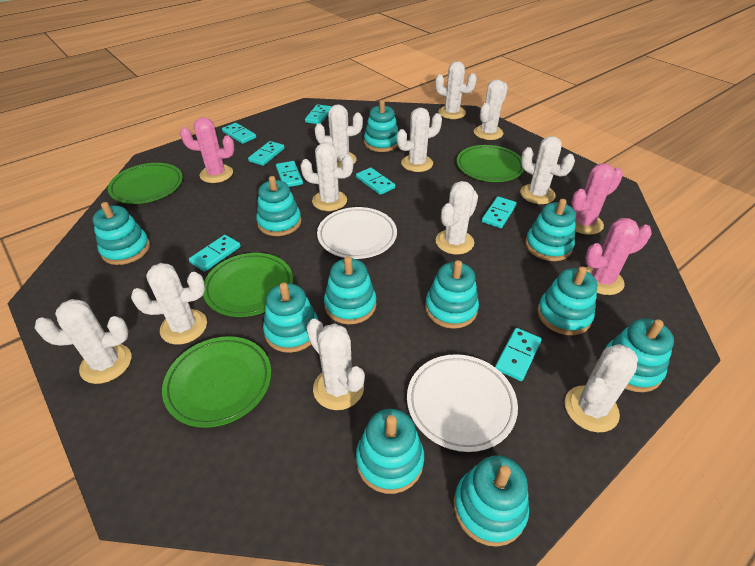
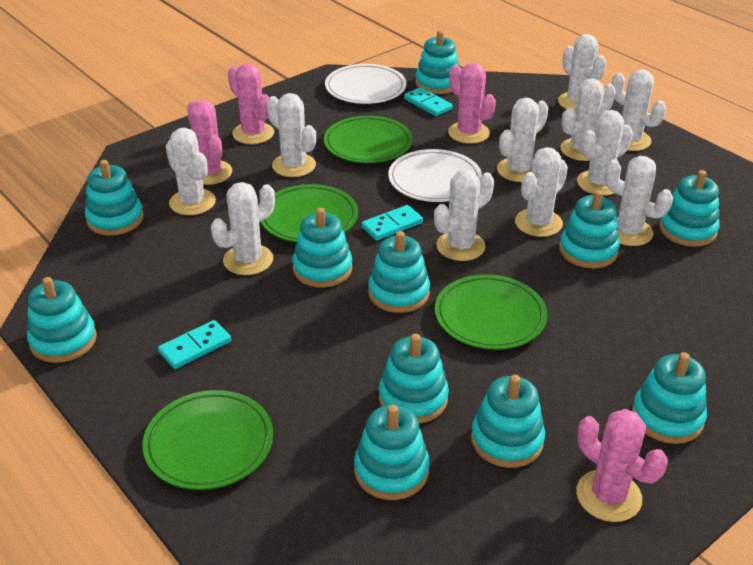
pink cactus: [180,117,235,183] [571,163,623,235] [585,218,652,295] = 3 -> [187,100,232,185] [228,63,274,144] [448,63,496,144] [576,409,668,522] = 4
turquoise domino: [189,235,241,272] [222,123,256,144] [248,141,285,166] [276,161,303,187] [305,104,331,124] [356,168,395,195] [482,196,517,228] [495,328,542,381] = 8 -> [158,320,231,369] [361,205,423,241] [404,87,453,116] = 3

